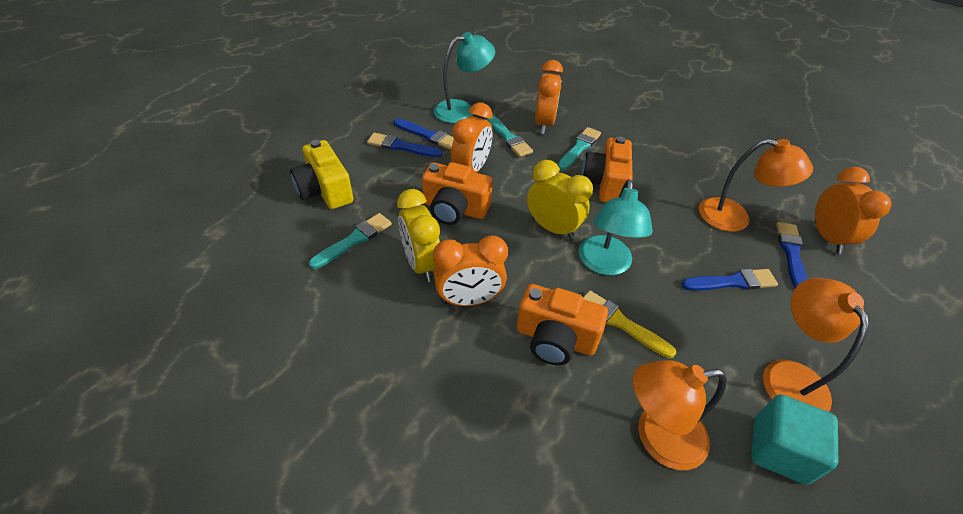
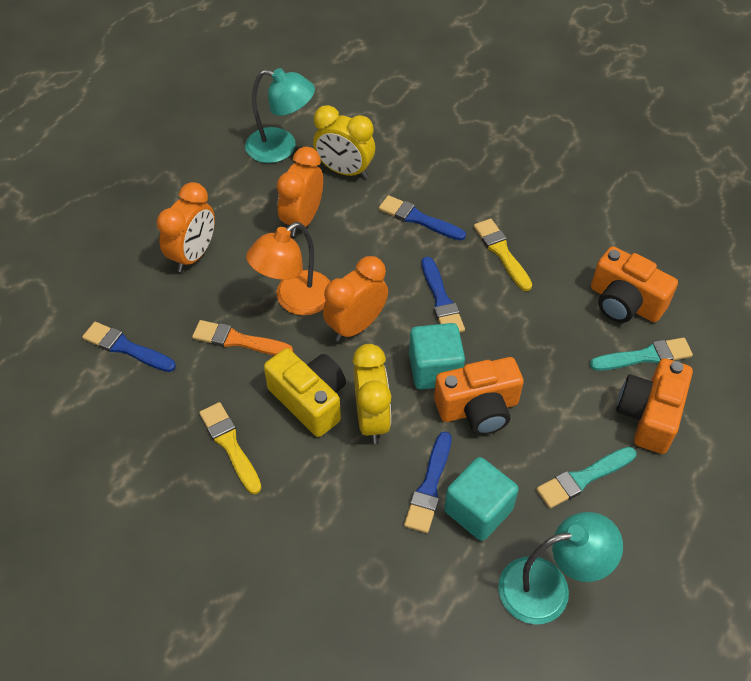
orange brush: none = 0 -> [192,320,293,355] = 1
orange clock: [433,235,508,306] [451,102,493,173] [535,60,563,134] [815,167,892,254] = 4 -> [156,182,215,272] [277,147,323,236] [323,256,388,342] = 3
orange lamp: [633,360,727,470] [699,139,813,232] [763,278,869,412] = 3 -> [246,222,330,315] = 1
turquoise brush: [309,213,392,269] [486,115,533,157] [558,127,601,170] = 3 -> [536,447,636,509] [590,338,693,371] = 2
turquoise cube: [751,394,838,485] = 1 -> [409,323,465,389] [444,457,519,541] = 2
yellow brush: [583,290,676,358] = 1 -> [199,402,262,494] [474,219,532,291] = 2

